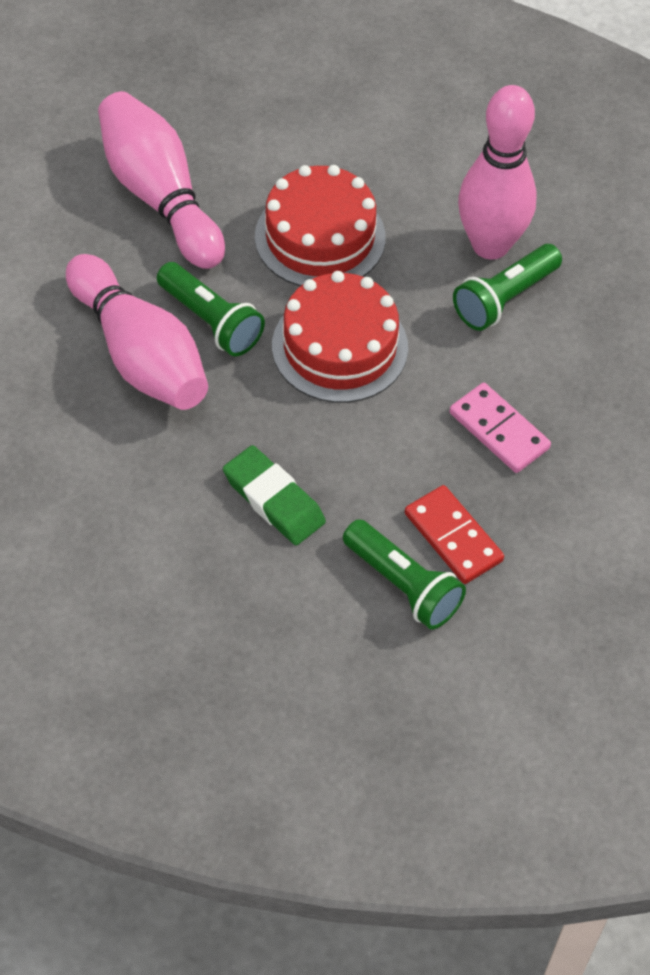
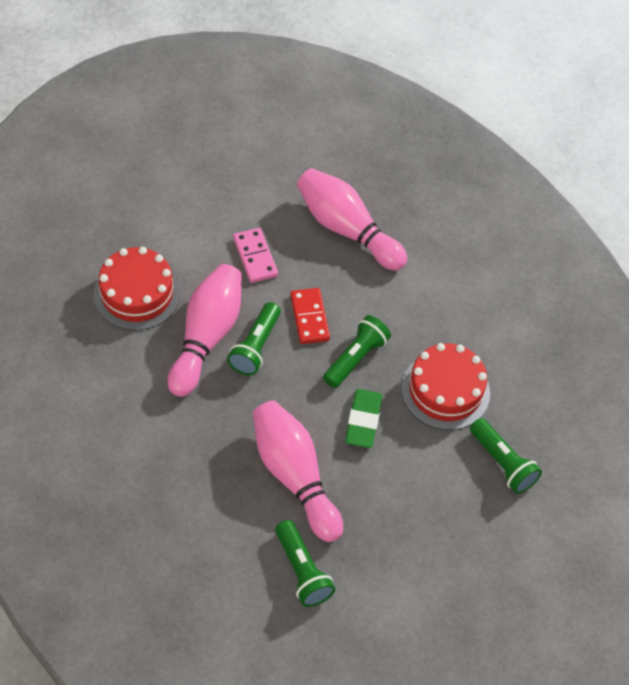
green flashlight: [157,262,265,356] [343,519,466,630] [453,244,562,331] = 3 -> [227,302,281,375] [275,520,335,607] [323,315,391,388] [470,418,542,494] = 4

